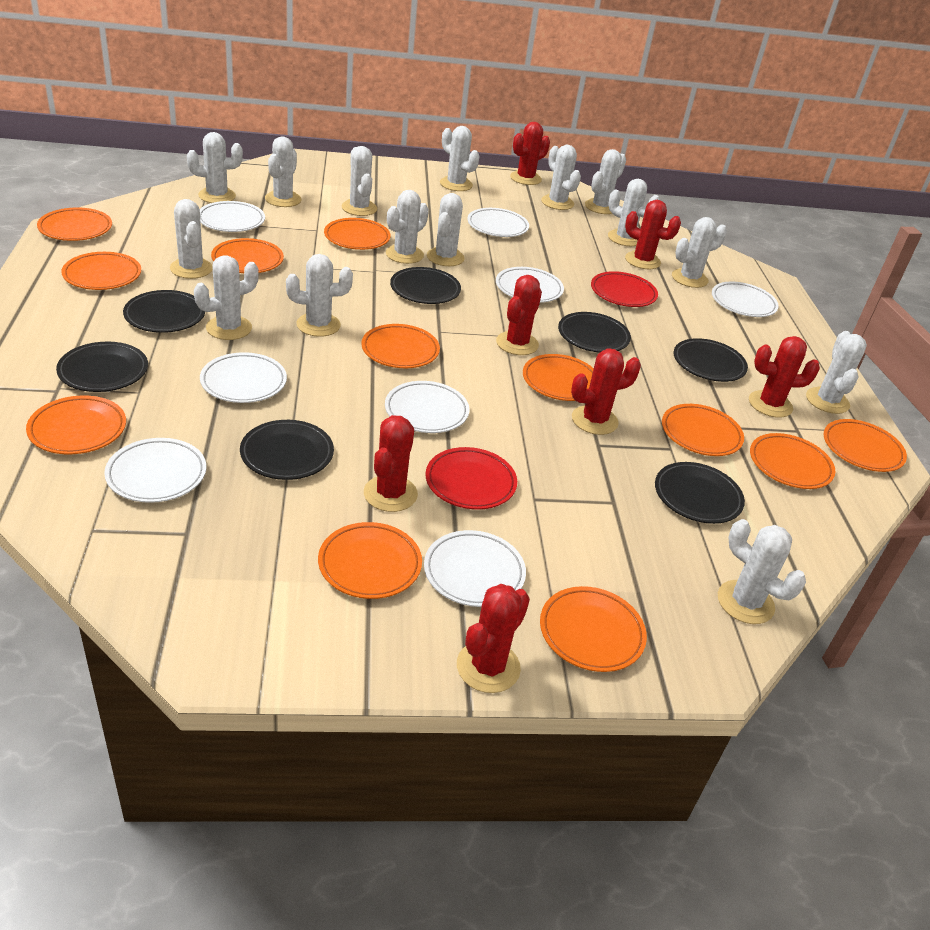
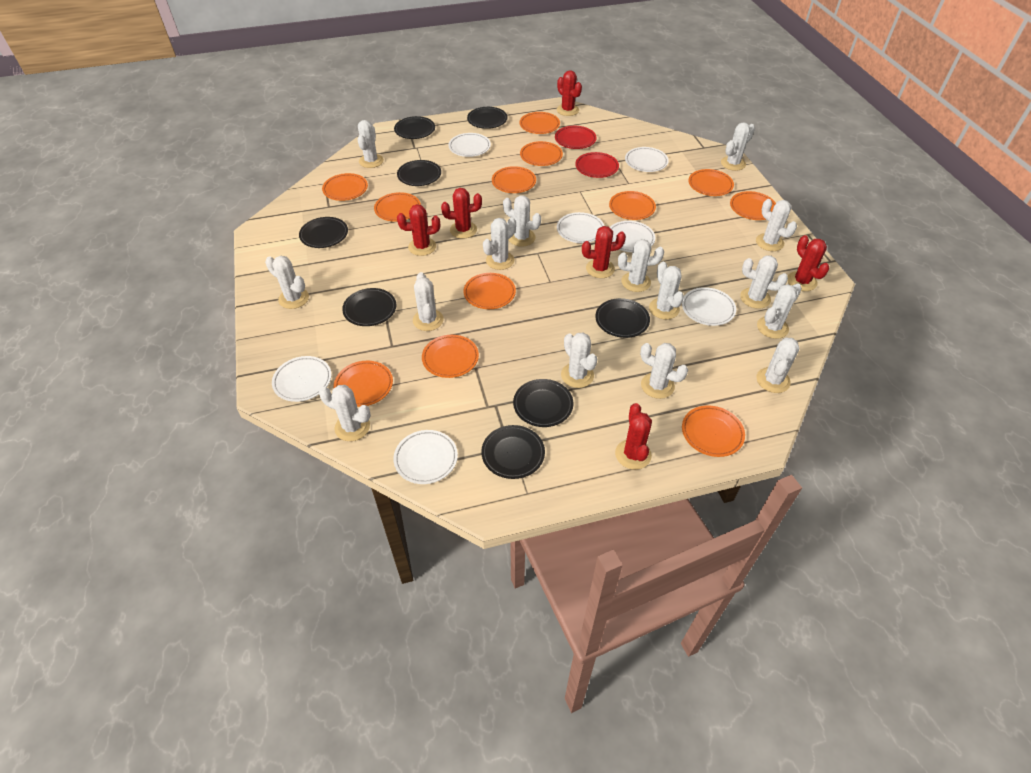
black plate: [56,342,148,392] [123,290,205,333] [240,420,334,480] [390,267,461,304] [558,312,631,353] [655,462,745,524] [674,338,748,382] = 7 -> [299,217,348,248] [342,288,396,326] [394,116,435,139] [397,160,441,186] [467,107,508,129] [481,425,545,479] [513,379,573,427] [596,298,650,338] = 8
red cactus: [364,415,418,512] [457,584,530,693] [496,275,542,355] [510,122,550,185] [571,349,641,435] [625,200,681,269] [749,336,820,418] = 7 -> [397,204,440,256] [441,188,482,239] [557,70,582,116] [582,226,626,278] [615,403,652,470] [787,235,829,291] = 6
white plate: [104,438,206,503] [200,201,265,232] [200,352,287,403] [385,381,469,433] [424,530,526,607] [467,208,529,237] [496,267,564,303] [712,282,779,317] = 8 -> [272,356,331,402] [393,430,458,484] [449,133,491,157] [557,212,604,243] [610,221,655,252] [625,147,669,172] [682,287,736,326] = 7

